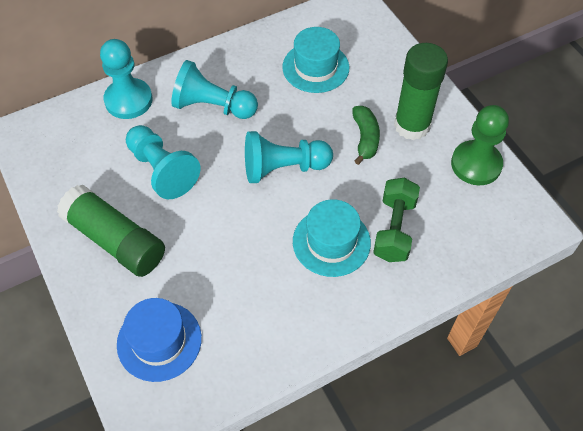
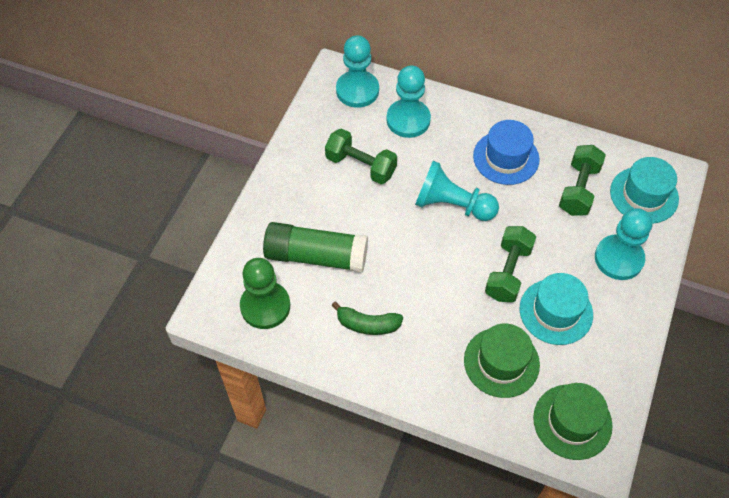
green dumbbell: [373,178,420,262] = 1 -> [325,128,397,184] [485,226,536,302] [559,145,606,216] = 3
green glue stick: [57,185,165,277] [394,43,448,140] = 2 -> [263,222,368,272] = 1
green hat: none = 0 -> [464,324,540,398] [533,383,613,460] = 2

